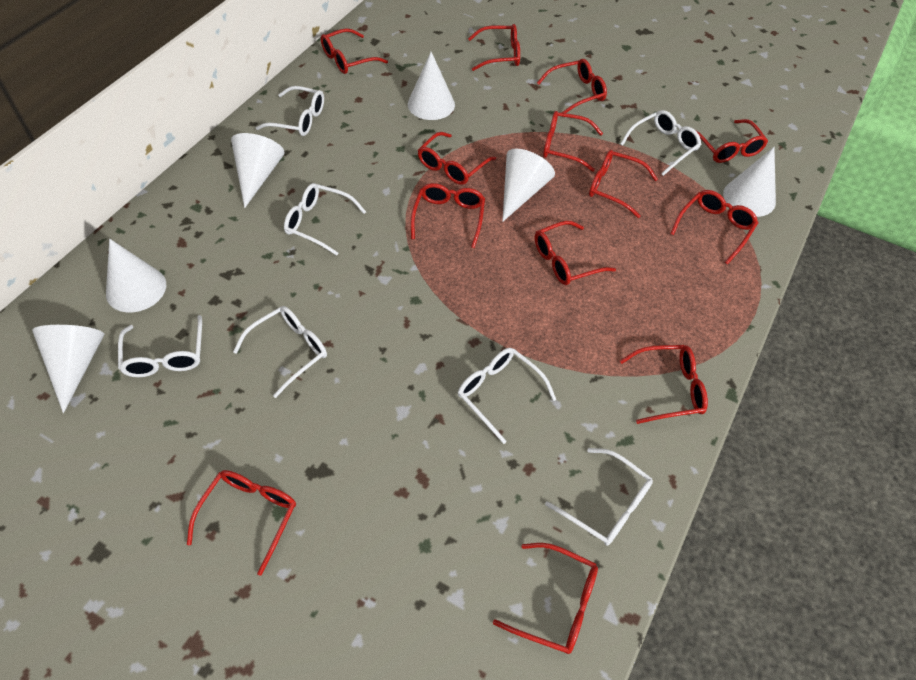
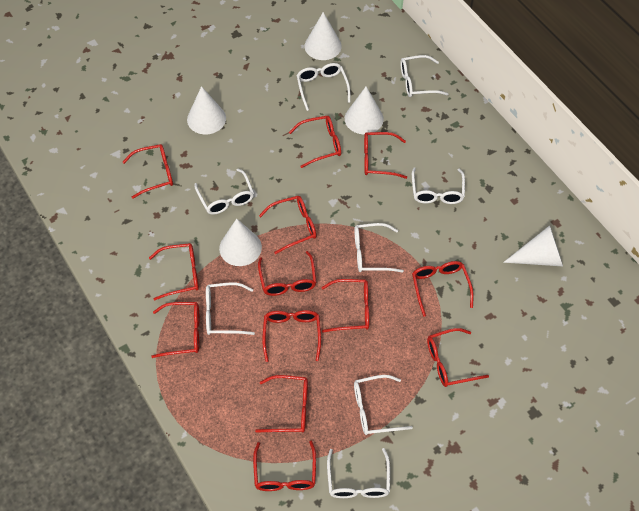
white cone: [32,325,104,413] [106,239,166,312] [231,133,285,208] [408,52,455,120] [502,149,555,222] [723,147,776,217] = 6 -> [187,86,226,134] [219,218,262,266] [305,12,342,60] [345,87,384,134] [503,225,563,266] = 5
white glasses: [118,315,202,377] [233,306,327,398] [256,86,324,136] [284,183,366,256] [458,348,556,444] [545,448,653,546] [620,110,702,176] = 7 -> [194,169,254,215] [206,283,255,335] [296,63,351,111] [327,448,390,498] [354,223,404,272] [354,375,413,435] [400,55,448,97] [412,167,465,204] = 8

